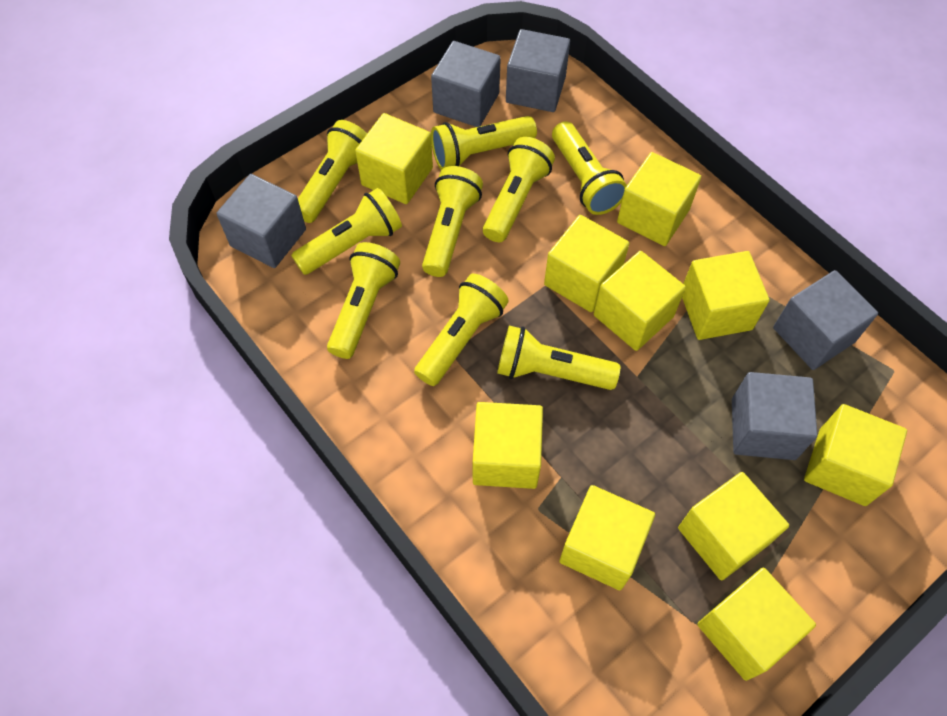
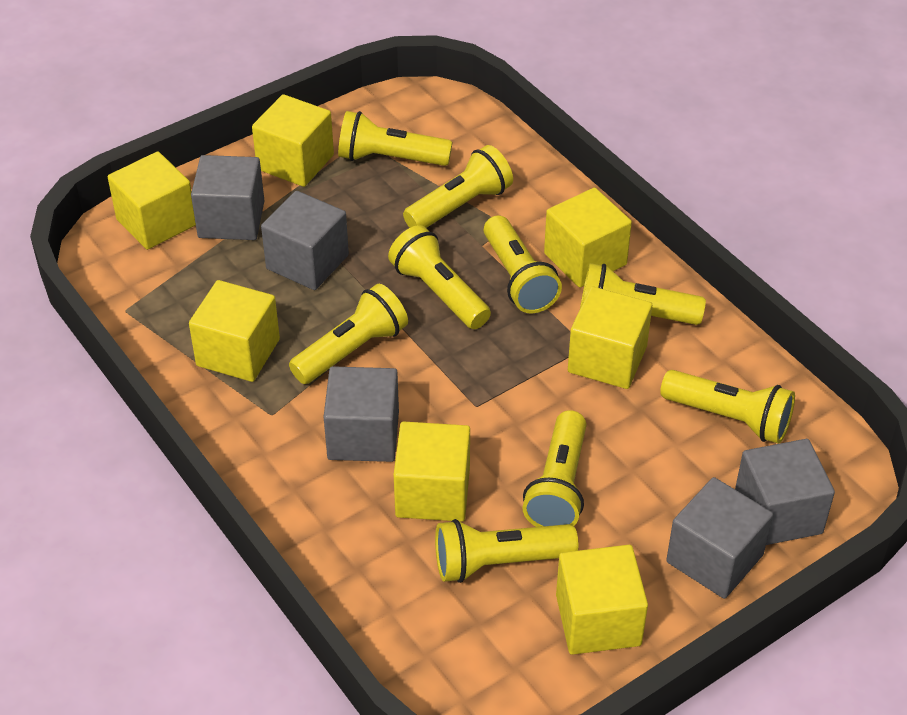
yellow cube: [355,113,433,204] [473,402,543,489] [544,215,630,312] [559,485,655,590] [594,251,686,351] [617,152,701,246] [678,472,789,580] [682,251,769,340] [697,568,816,681] [804,404,907,506] = 10 -> [108,151,196,250] [189,280,280,382] [252,94,334,187] [394,421,470,522] [544,188,632,287] [556,545,648,655] [568,286,652,389] = 7

